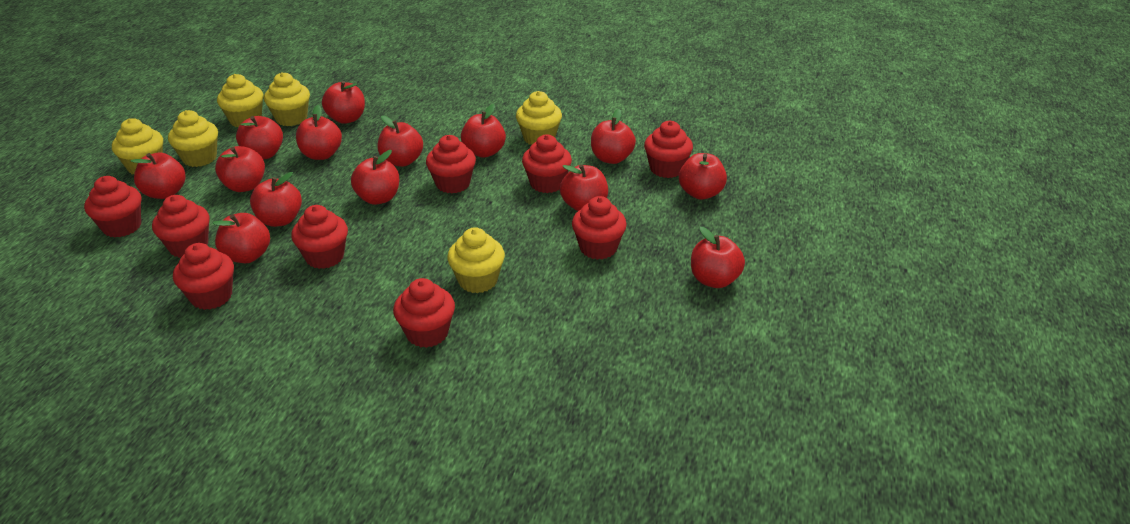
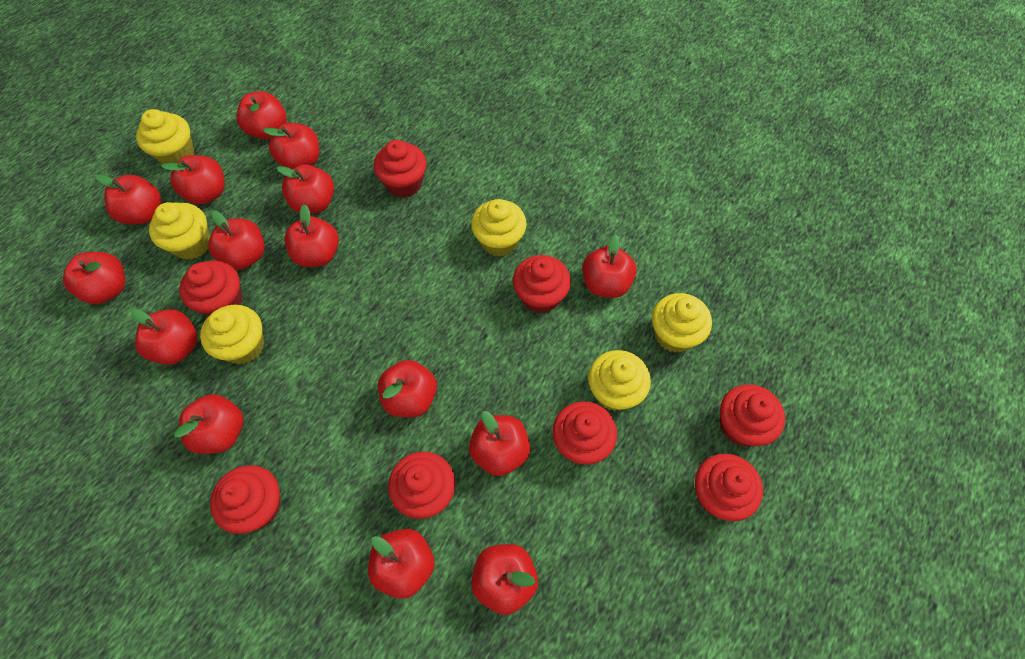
red apple: [131,152,186,199] [213,213,270,263] [215,146,265,192] [236,116,283,159] [250,172,302,227] [296,105,342,160] [322,81,365,124] [351,150,399,205] [378,115,423,167] [461,104,506,158] [560,164,608,211] [591,109,636,164] [679,153,727,200] [691,227,745,288] = 14 -> [63,252,125,304] [96,174,161,224] [131,308,197,365] [161,155,225,205] [174,394,243,454] [208,210,265,270] [237,91,287,140] [263,123,319,169] [277,164,334,214] [284,204,339,267] [368,529,435,599] [378,360,437,417] [469,411,530,476] [471,544,538,615] [582,234,636,298] = 15
red cupcake: [84,176,141,238] [152,195,210,258] [173,243,234,310] [291,205,348,269] [393,278,455,348] [426,135,476,194] [522,135,572,193] [572,196,627,260] [644,121,693,178] = 9 -> [179,260,242,316] [210,465,281,534] [374,140,427,198] [388,452,455,519] [513,255,571,313] [552,401,617,465] [695,454,763,521] [720,384,785,446] = 8

